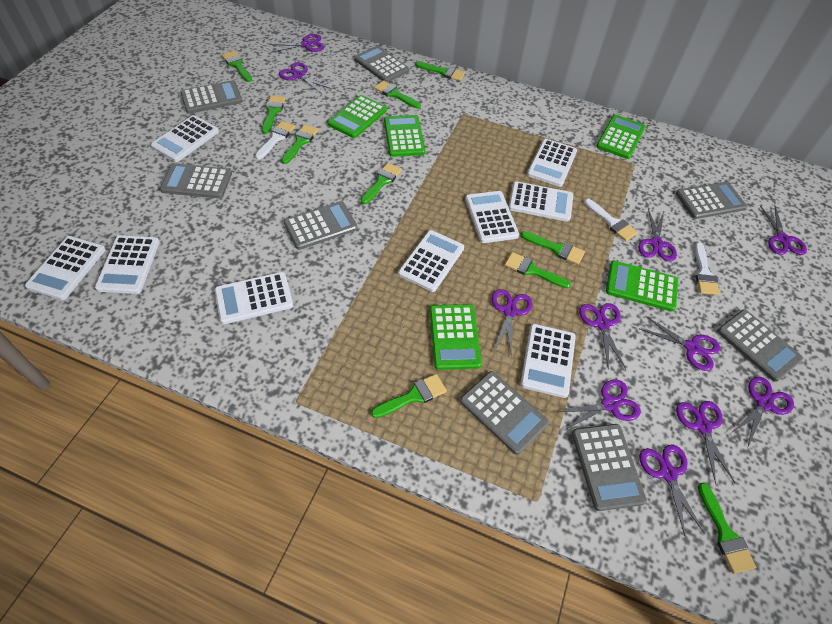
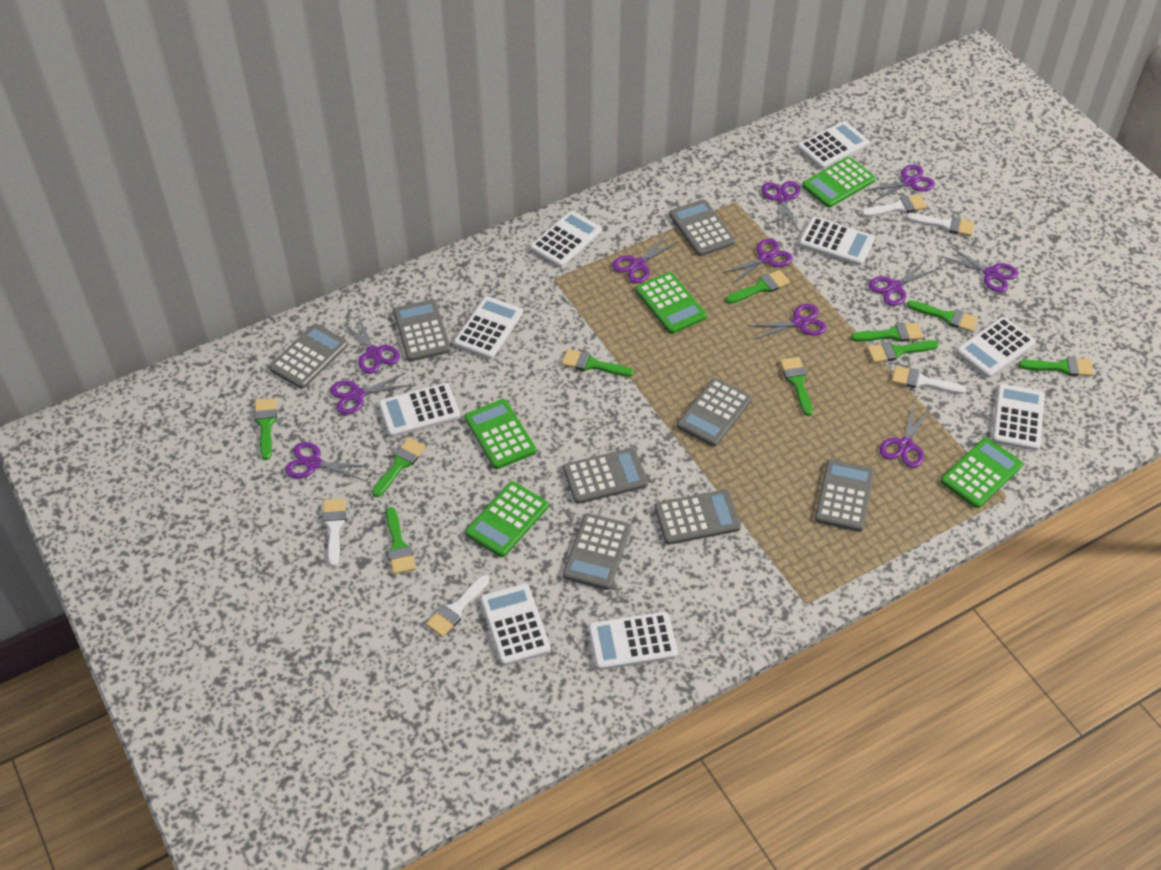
white brush: [255,121,295,160] [584,199,638,241] [694,242,720,295] = 3 -> [322,499,346,567] [426,575,490,637] [861,194,927,217] [892,366,966,394] [906,213,974,236] = 5

